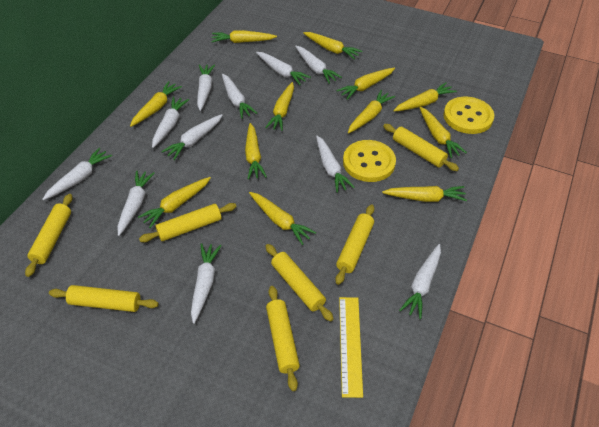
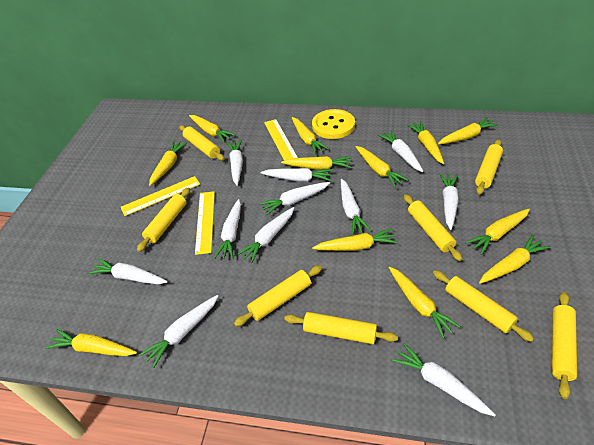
yellow button: [343,140,396,182] [443,97,494,134] = 2 -> [312,109,355,139] = 1
yellow rolling pin: [25,194,72,277] [49,285,159,312] [139,203,237,242] [266,244,334,321] [266,286,300,391] [335,205,374,285] [383,124,459,171] = 7 -> [137,187,190,252] [179,125,225,161] [234,265,322,327] [284,312,398,344] [404,194,462,261] [433,270,534,342] [475,140,503,195] [552,292,577,399] = 8
yellow ruler: [339,297,363,398] = 1 -> [120,176,200,216] [195,191,215,255] [264,119,298,161] = 3

